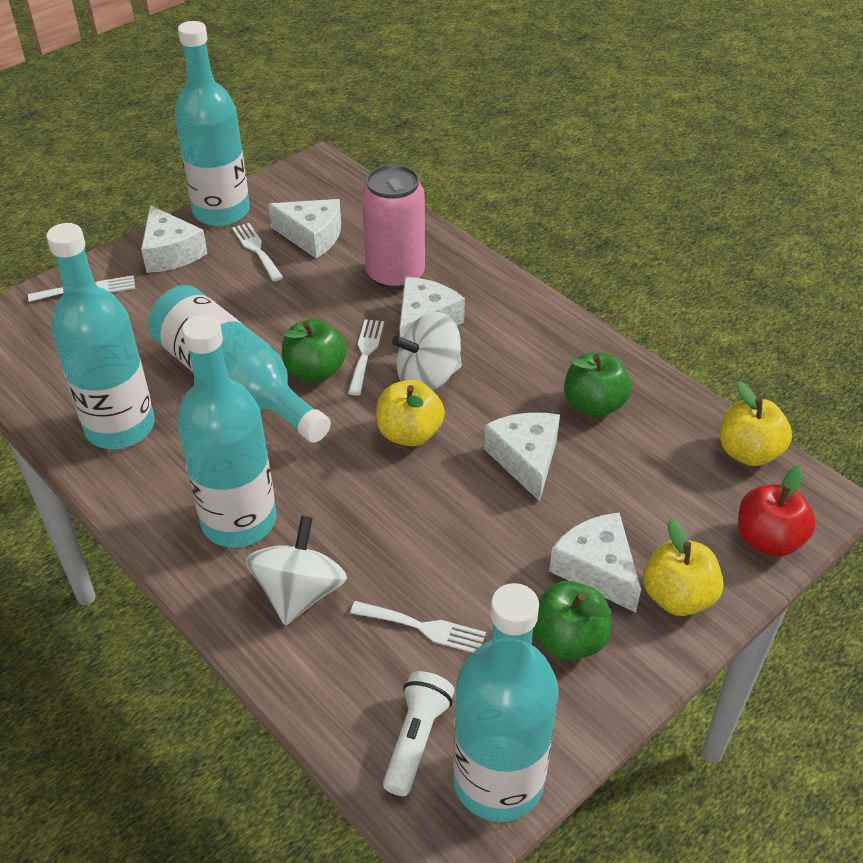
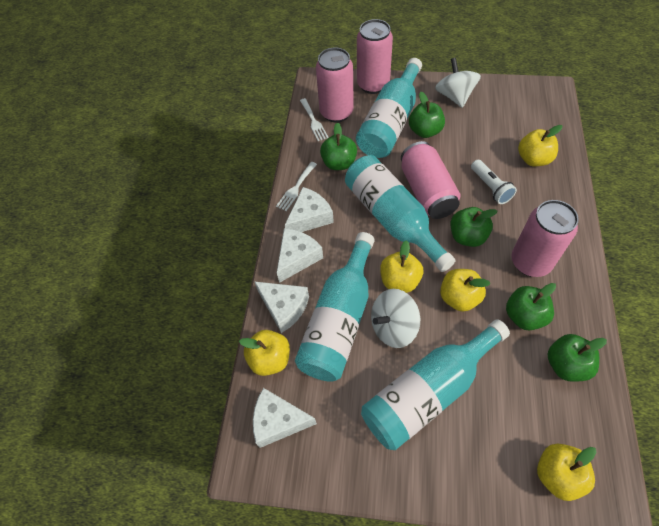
green apple: [282,319,347,382] [533,581,611,660] [564,352,632,417] = 3 -> [320,123,357,170] [409,92,445,138] [451,207,497,247] [506,283,556,330] [548,334,607,382] = 5
pink can: [362,164,425,290] = 1 -> [316,47,354,123] [357,19,393,94] [401,141,461,219] [511,200,579,277] = 4
red apple: [738,466,816,557] = 1 -> none = 0
turquoise bottle: [46,223,155,449] [148,285,331,443] [174,21,250,226] [177,315,276,548] [453,583,559,822] = 5 -> [295,232,374,382] [345,155,456,272] [356,58,422,158] [361,319,510,450] = 4
white cheese: [141,205,208,273] [268,199,341,259] [400,277,465,338] [484,413,560,501] [549,513,641,613] = 5 -> [253,388,317,448] [254,281,309,333] [277,228,323,283] [285,187,334,232] = 4
white fork: [28,276,135,302] [232,223,283,281] [348,320,384,396] [350,601,486,653] = 4 -> [276,162,317,211] [300,98,328,141] = 2
yellow apple: [376,380,445,446] [643,519,723,616] [720,381,792,466] = 3 -> [239,330,290,376] [380,240,423,293] [440,269,491,312] [518,125,562,167] [537,444,597,501] = 5

